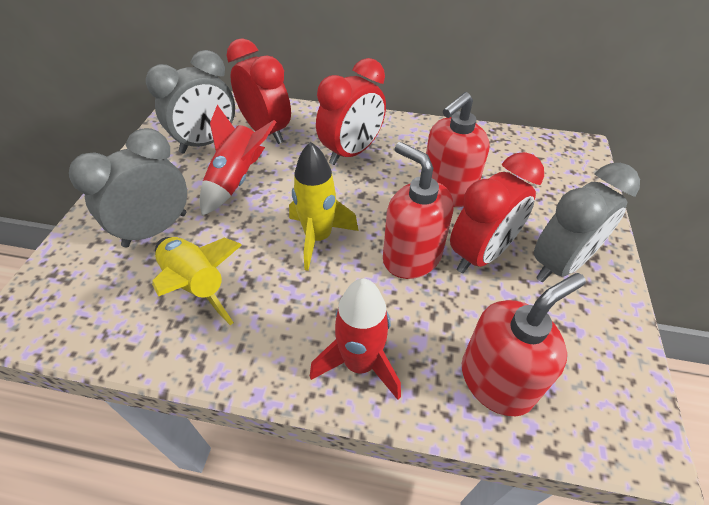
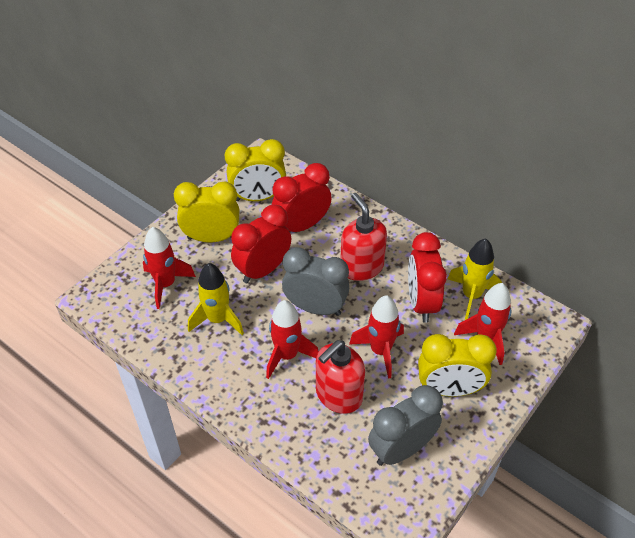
grey clock: [69,128,187,247] [146,50,235,154] [534,163,640,282] = 3 -> [282,247,349,316] [368,385,443,466] = 2
red rocket: [199,105,276,216] [310,278,401,400] = 2 -> [143,227,196,309] [266,300,319,379] [349,295,404,379] [454,283,512,365] = 4
red soap dispenser: [383,142,454,279] [426,92,490,207] [462,273,586,416] = 3 -> [316,340,365,414] [341,193,387,281] = 2
yellow clock: none = 0 -> [174,182,239,243] [225,139,286,201] [418,334,497,397] = 3

